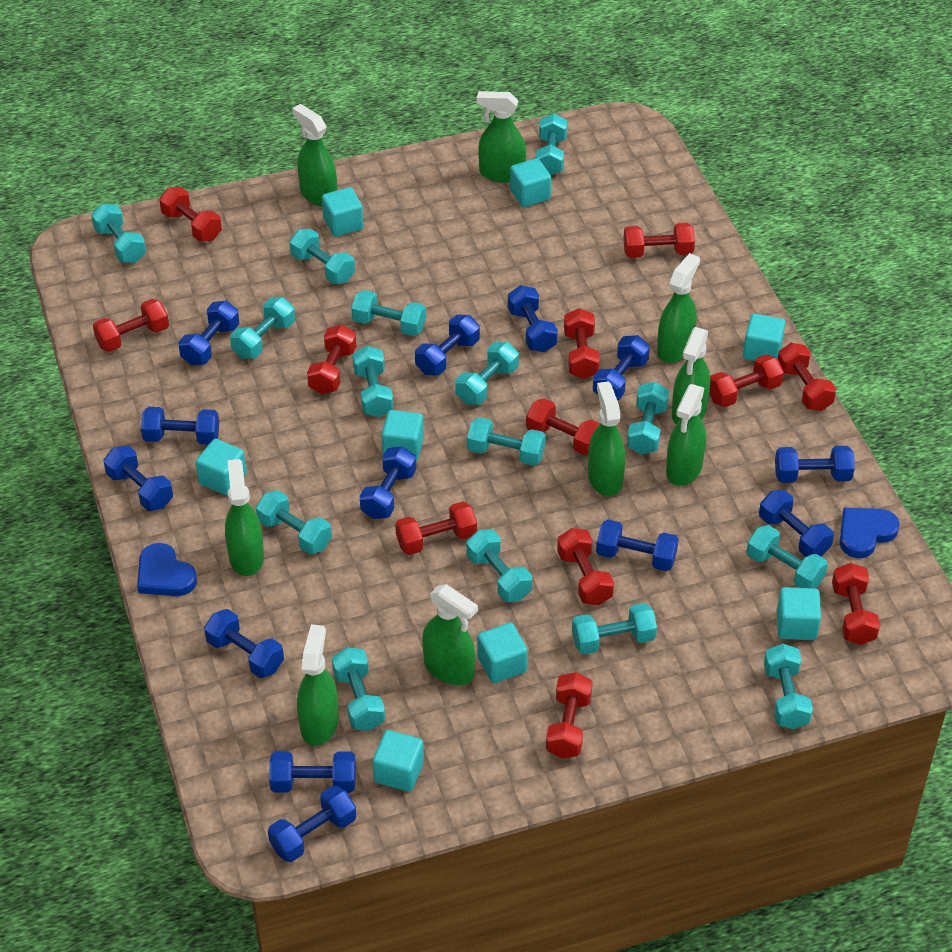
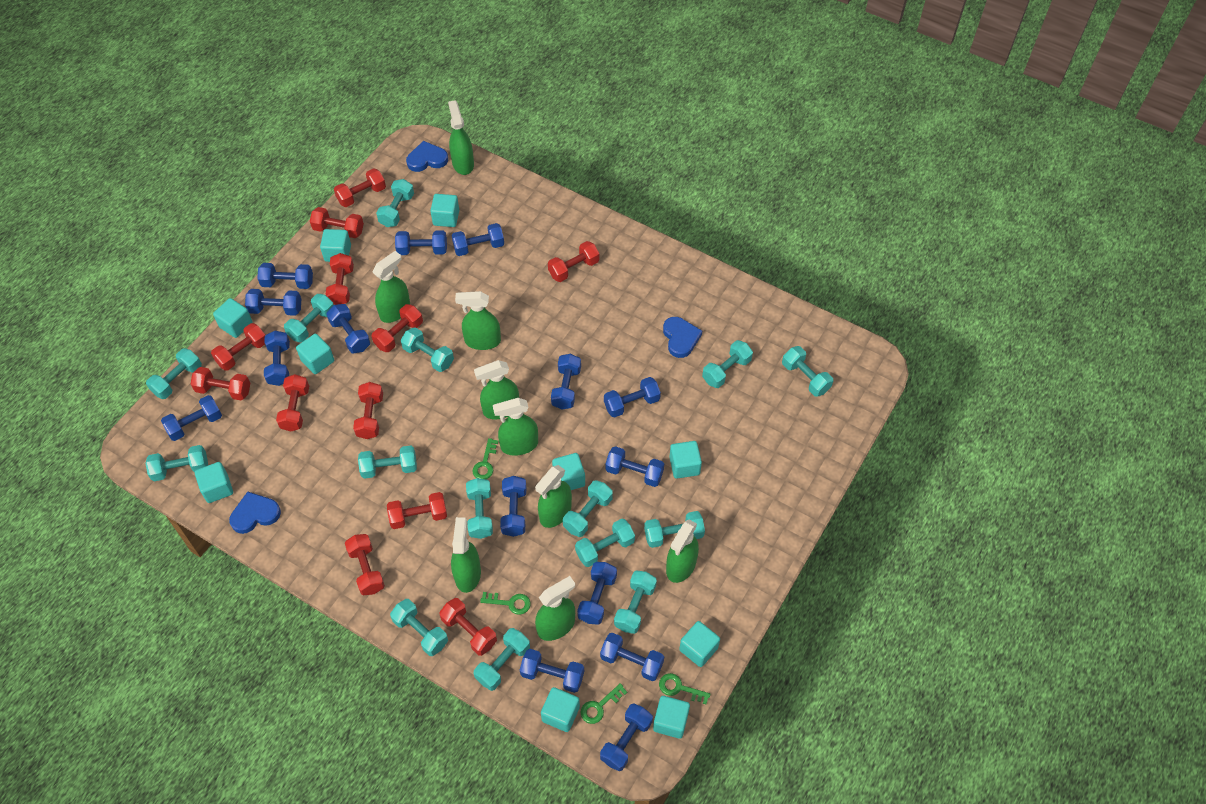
blue dumbbell: [104,446,173,511] [141,407,219,445] [178,300,239,365] [204,609,284,678] [268,785,356,862] [269,751,356,793] [360,446,416,519] [415,315,480,376] [508,285,558,352] [593,335,650,400] [596,520,679,571] [759,490,834,557] [775,446,855,483] = 13 -> [161,395,222,441] [245,289,301,316] [257,263,313,289] [264,331,290,386] [326,304,370,353] [395,230,447,255] [452,223,504,256] [500,476,526,537] [520,649,584,693] [551,354,581,409] [577,562,617,625] [600,633,664,681] [600,703,653,771] [604,377,661,418] [605,446,664,487] = 15
blue heart: [137,543,197,596] [840,508,900,558] = 2 -> [229,492,281,534] [406,141,448,172] [663,317,702,358] = 3
green key: none = 0 -> [472,438,498,479] [480,592,531,615] [581,683,627,724] [659,673,711,704] = 4
turquoise cube: [196,439,246,495] [322,187,364,237] [373,730,424,792] [382,410,424,461] [477,623,528,683] [510,158,551,207] [743,314,785,361] [777,587,821,640] = 8 -> [195,462,233,503] [213,298,253,338] [296,334,334,374] [320,229,351,262] [430,194,459,227] [541,687,580,732] [552,453,585,490] [653,696,690,739] [669,441,702,479] [679,621,720,667] = 10

